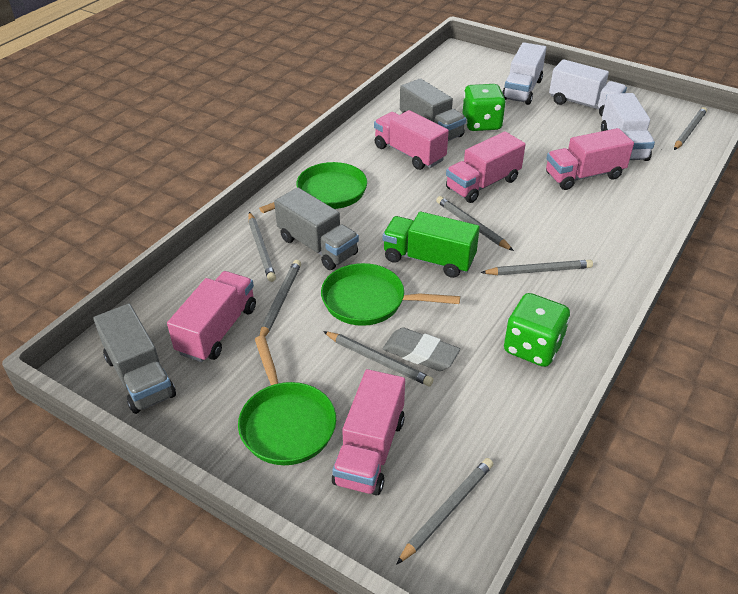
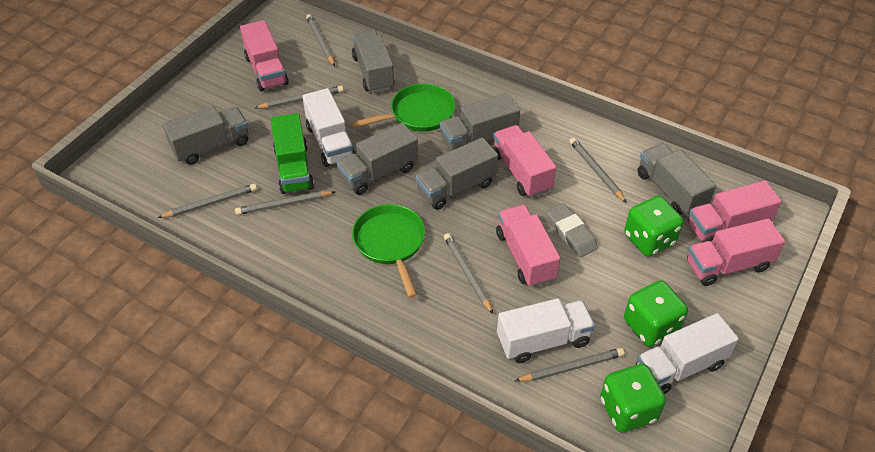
green dice: [463,84,506,131] [504,293,570,367] = 2 -> [600,364,666,432] [624,196,683,257] [624,280,688,347] = 3
green pan: [238,336,336,465] [259,162,367,213] [321,263,460,326] = 3 -> [352,84,455,132] [352,204,425,298] = 2
grey truck: [93,304,176,414] [274,187,359,270] [400,78,466,141] = 3 -> [163,106,248,165] [337,123,418,195] [352,30,395,93] [416,138,498,210] [440,93,520,151] [638,143,716,217] = 6

